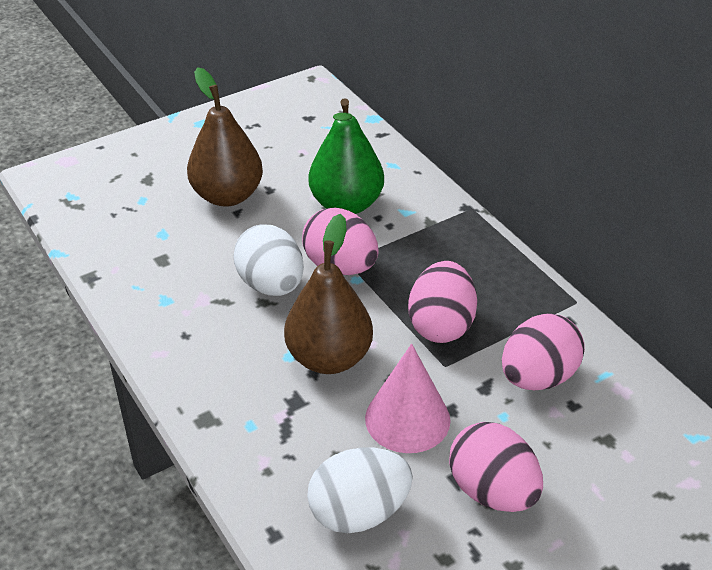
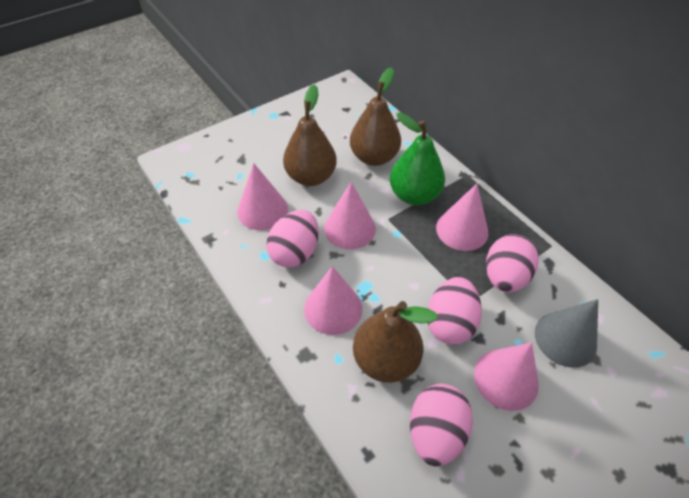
brown pear: [187,67,263,207] [284,214,373,374] = 2 -> [283,84,337,186] [350,67,401,166] [353,301,438,383] = 3
grey cone: none = 0 -> [535,299,598,368] = 1
pink cone: [365,344,450,453] = 1 -> [237,163,288,230] [304,266,362,335] [324,182,376,249] [436,184,488,251] [474,343,539,411] = 5
white egg: [233,224,304,296] [307,447,413,533] = 2 -> none = 0

